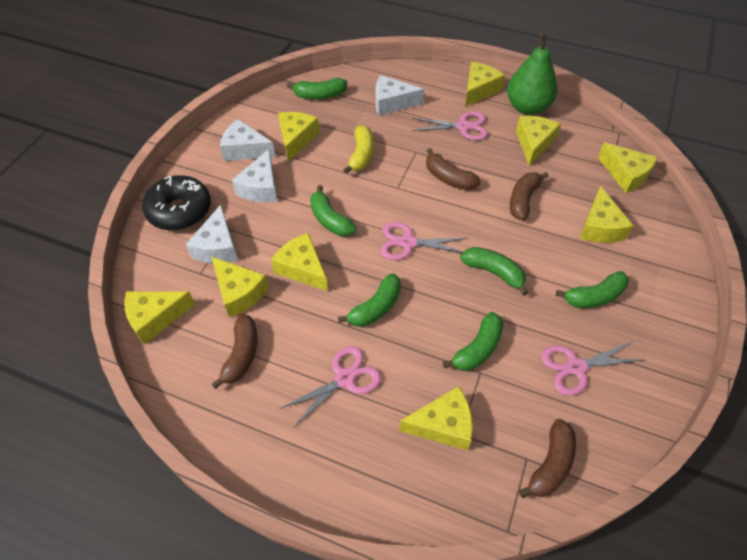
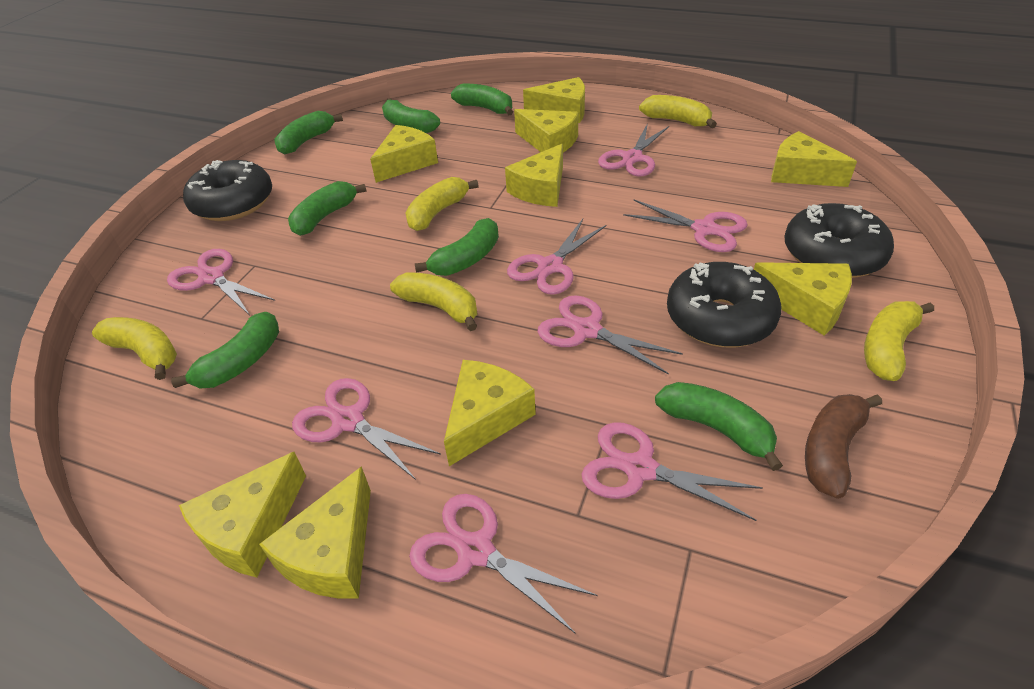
black donut: [142,175,211,231] = 1 -> [183,160,272,221] [667,262,781,347] [784,203,894,278] = 3
brown banana: [212,314,258,389] [426,148,481,190] [510,172,548,221] [519,419,576,498] = 4 -> [805,394,882,499] = 1
green banana: [287,78,347,99] [310,185,357,236] [338,273,401,327] [443,312,504,371] [460,247,528,296] [555,271,629,308] = 6 -> [171,312,279,388] [274,111,343,154] [288,181,367,236] [382,98,440,133] [415,218,499,276] [451,84,513,115] [655,382,783,471] = 7
green pear: [507,33,557,115] = 1 -> none = 0
pink scissors: [280,346,381,428] [380,222,468,260] [412,111,488,140] [541,341,642,396] = 4 -> [167,249,275,315] [292,378,441,480] [409,494,597,634] [507,219,607,295] [538,295,683,375] [581,422,763,521] [598,123,669,176] [623,200,748,252] = 8
white cheese: [186,205,238,263] [220,119,275,161] [232,149,277,202] [375,75,424,115] = 4 -> none = 0
yellow banana: [343,125,374,174] = 1 -> [92,317,177,380] [390,272,477,331] [406,177,479,231] [639,95,717,128] [864,301,934,381] = 5

